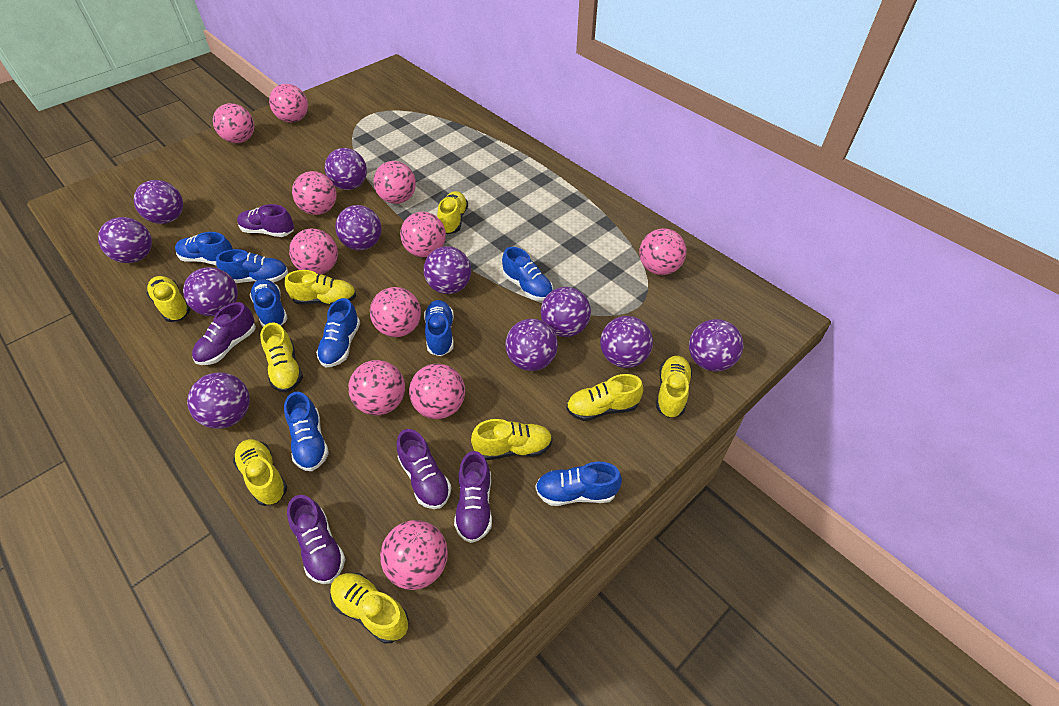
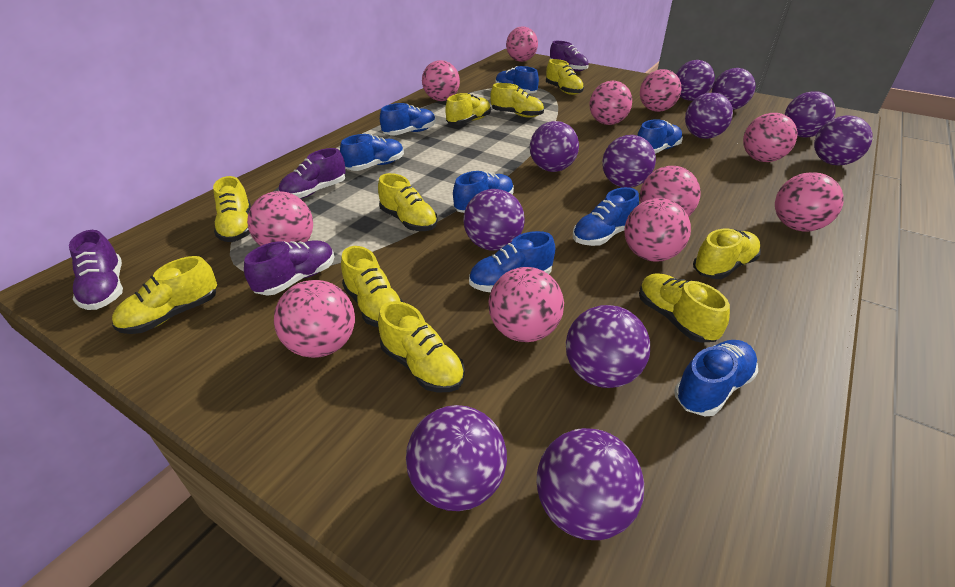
purple shoe: [192,302,256,365] [237,204,294,237] [287,495,345,584] [396,429,451,509] [454,451,492,543] = 5 -> [69,230,123,310] [244,241,334,296] [278,148,346,199] [550,41,589,72] = 4
yellow shoe: [146,276,191,322] [233,439,287,506] [260,322,303,392] [285,270,356,305] [330,573,409,644] [437,191,468,234] [471,419,552,460] [566,374,643,421] [656,356,692,418] = 9 -> [112,256,217,334] [213,176,251,242] [341,246,403,327] [378,173,438,231] [378,301,465,392] [445,93,491,125] [490,83,544,118] [546,59,584,95] [639,273,730,343] [693,228,761,279] = 10

